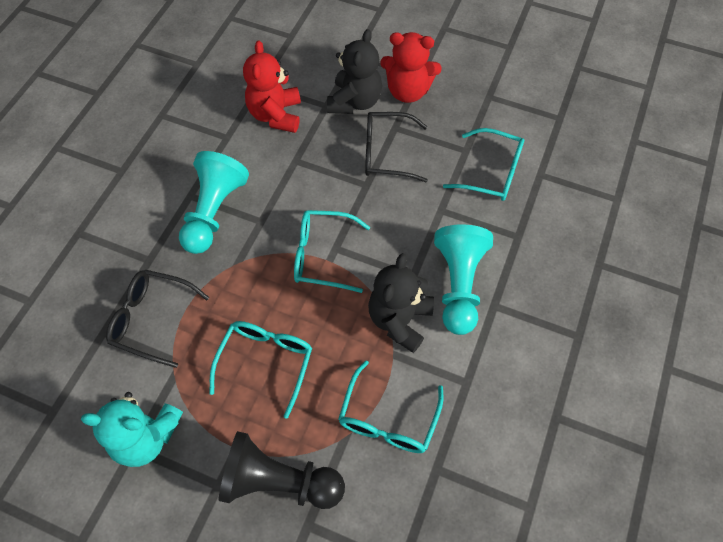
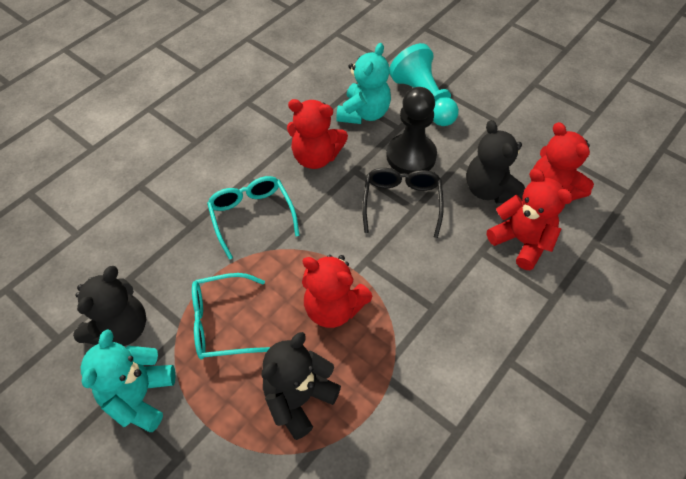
black glasses: [106,270,209,368] [365,112,428,182] = 2 -> [362,168,444,238] = 1
black teddy bear: [327,29,382,114] [368,253,434,353] = 2 -> [73,266,146,346] [261,332,341,440] [466,120,525,204] = 3
red teddy bear: [243,40,301,133] [380,32,442,103] = 2 -> [287,99,348,169] [302,255,373,328] [487,168,573,270] [531,122,594,200] = 4
turquoise glasses: [209,321,312,419] [294,210,370,293] [338,360,443,453] [443,128,524,201] = 4 -> [192,273,270,360] [207,176,300,260] = 2
turquoise pawn: [179,151,249,254] [434,225,493,335] = 2 -> [389,43,459,126] = 1
turquoise teddy bear: [81,392,183,467] = 1 -> [80,330,175,432] [336,43,391,124] = 2

